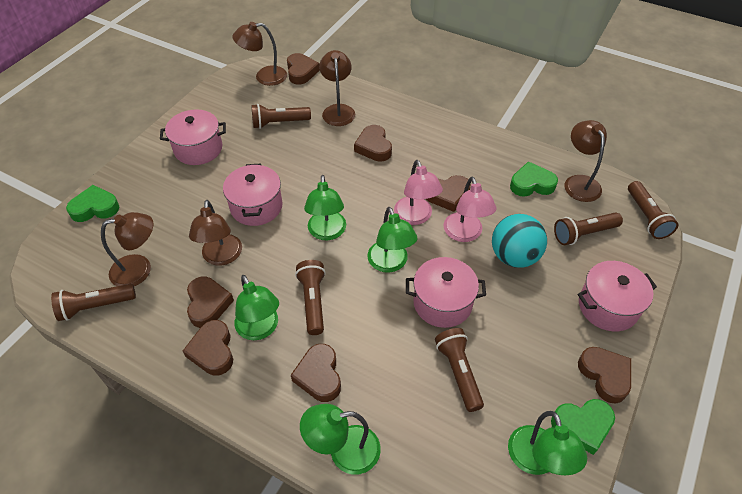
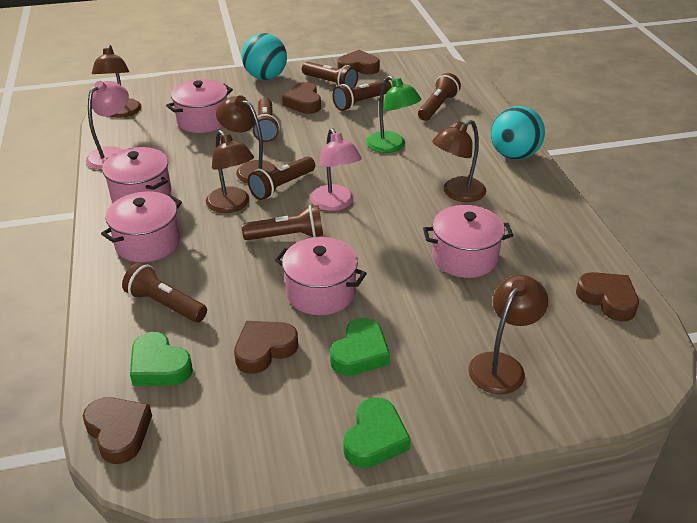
brown flashlight: [51,284,136,321] [251,104,311,129] [295,260,326,335] [435,328,484,412] [554,212,623,245] [628,181,678,239] = 6 -> [122,262,207,323] [242,205,323,240] [248,156,315,200] [252,98,280,142] [302,62,358,88] [332,80,392,111] [418,73,461,121] = 7
brown heart: [183,320,233,376] [187,276,234,328] [287,53,320,85] [291,344,341,402] [354,125,392,162] [426,175,471,212] [578,347,631,404] = 7 -> [83,397,152,464] [234,321,298,374] [282,82,321,114] [338,50,380,75] [576,272,639,321] = 5
green lamp: [234,275,279,340] [300,404,381,475] [304,175,346,240] [367,207,417,273] [508,411,587,475] = 5 -> [366,76,422,153] = 1
pink pot: [160,109,226,165] [223,163,283,226] [406,257,486,328] [578,261,657,332] = 4 -> [101,191,182,262] [102,147,171,203] [166,79,233,133] [275,237,367,315] [423,205,514,278] = 5
turquoise ball: [492,214,547,268] = 1 -> [242,33,287,80] [491,106,545,159] = 2

